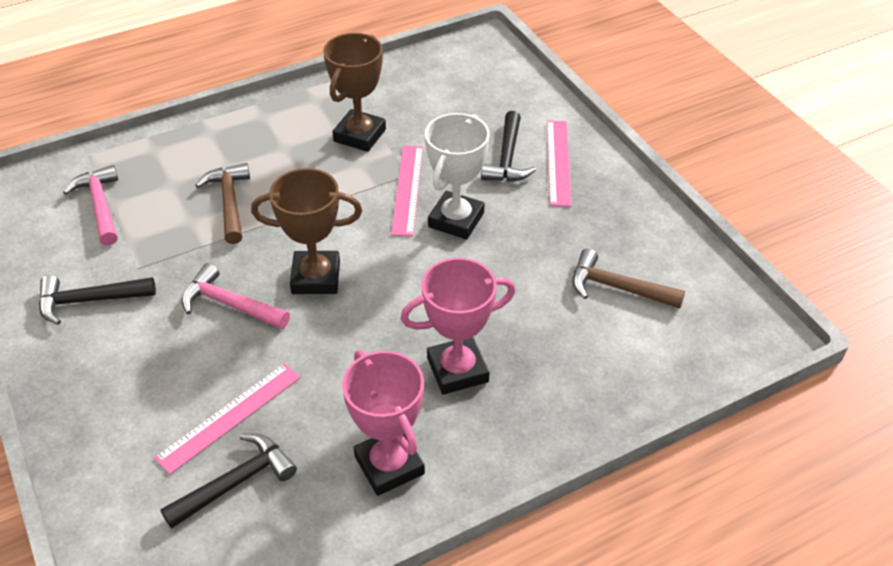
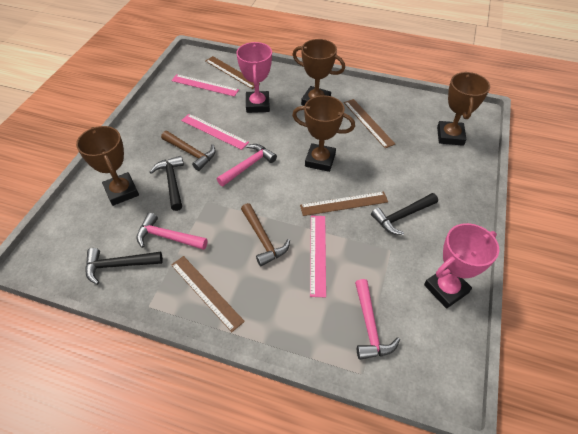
brown ruler: none = 0 -> [171,256,245,332] [205,56,260,89] [300,191,388,216] [344,99,395,148] = 4
brown trophy: [251,168,362,294] [323,33,386,152] = 2 -> [76,126,139,206] [292,39,345,106] [292,95,355,172] [437,72,490,146] = 4
pink hammer: [63,165,118,245] [181,263,290,329] = 2 -> [136,213,208,250] [217,144,277,186] [355,279,400,360] = 3
white trophy: [425,113,490,239] = 1 -> none = 0

